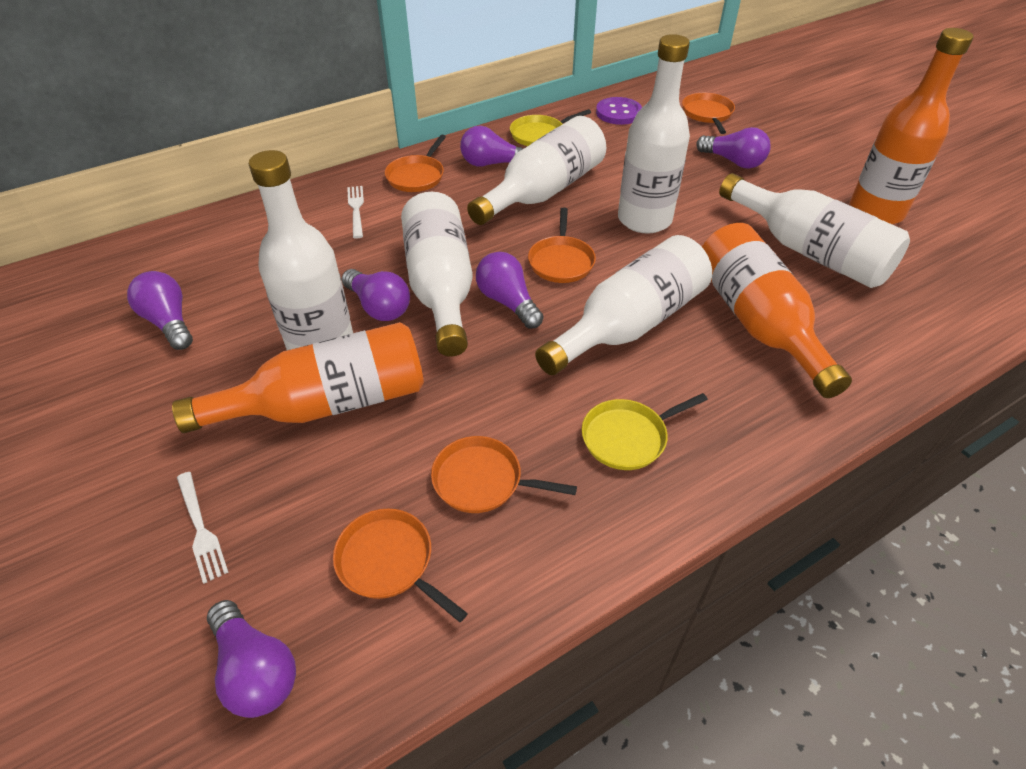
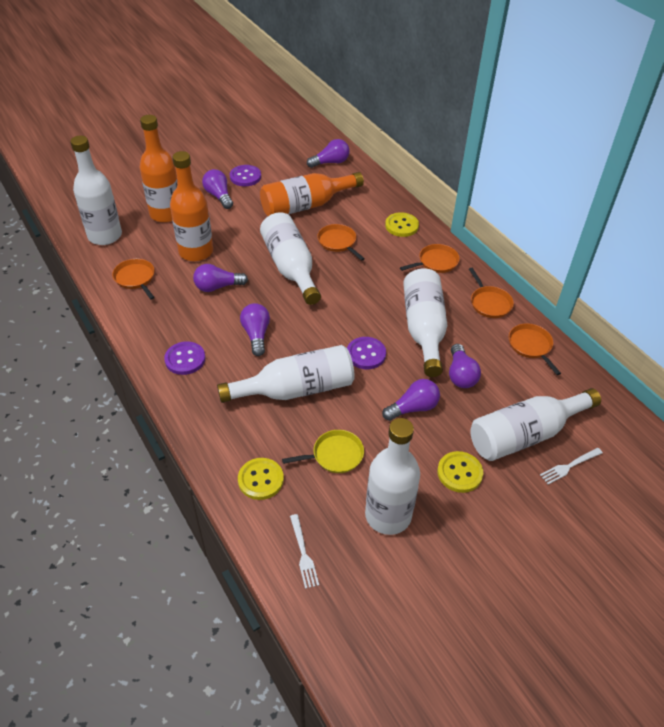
purple button: [596,97,642,125] = 1 -> [164,341,205,375] [230,165,261,186] [347,337,386,369] = 3
yellow button: none = 0 -> [238,458,284,500] [385,212,419,237] [437,451,483,493] = 3
yellow pan: [510,109,591,146] [582,393,708,470] = 2 -> [282,430,364,473] = 1

